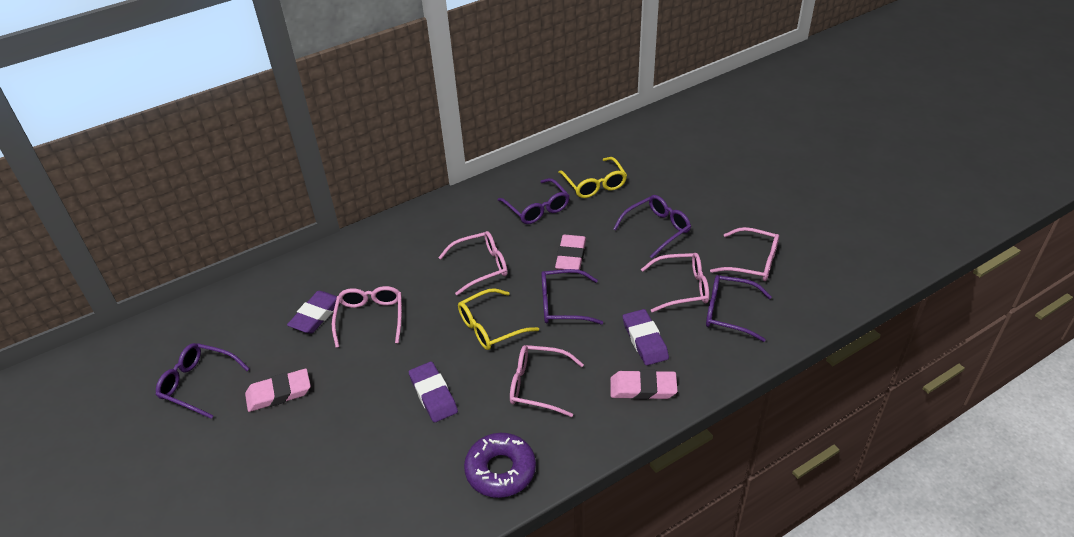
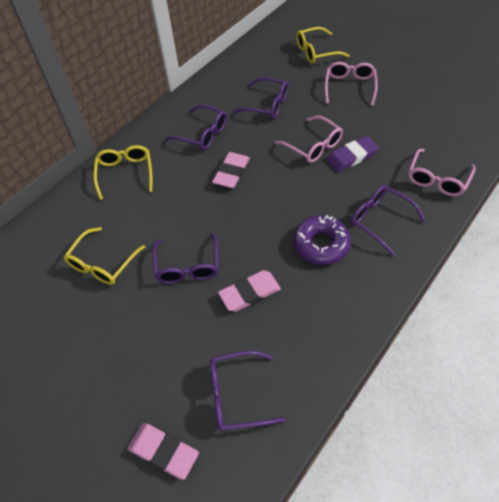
pink glasses: [332,286,402,348] [438,231,508,295] [510,345,584,417] [641,253,709,313] [710,227,779,281] = 5 -> [275,116,343,163] [325,62,378,106] [409,149,476,196] = 3
purple eraser: [287,291,340,333] [409,362,458,423] [623,309,669,366] = 3 -> [326,136,379,172] = 1
yellow glasses: [458,288,539,350] [558,157,627,198] = 2 -> [64,227,145,285] [94,145,152,200] [296,27,350,64] = 3

